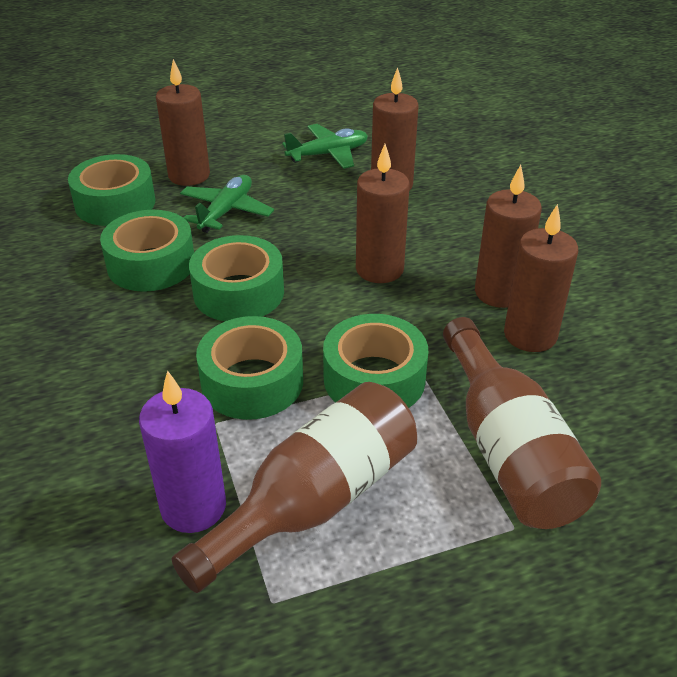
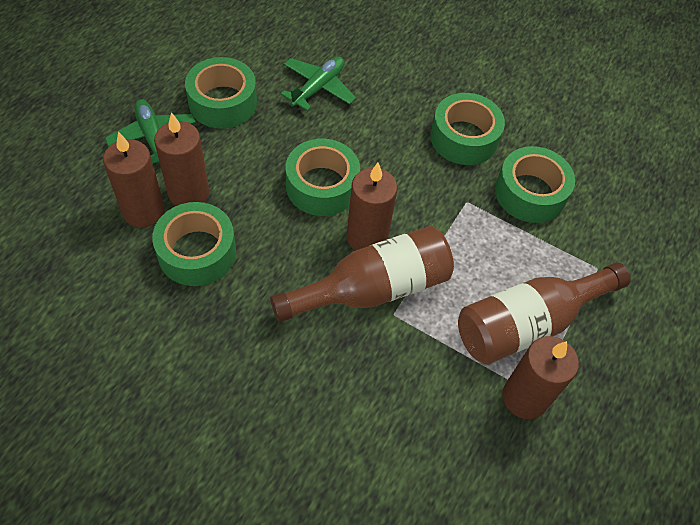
brown candle: [156,59,210,186] [356,144,410,283] [371,67,419,191] [475,165,542,308] [504,204,578,352] = 5 -> [103,132,164,228] [154,112,209,206] [347,163,397,251] [502,336,579,419] = 4
purple candle: [139,370,226,533] = 1 -> none = 0

